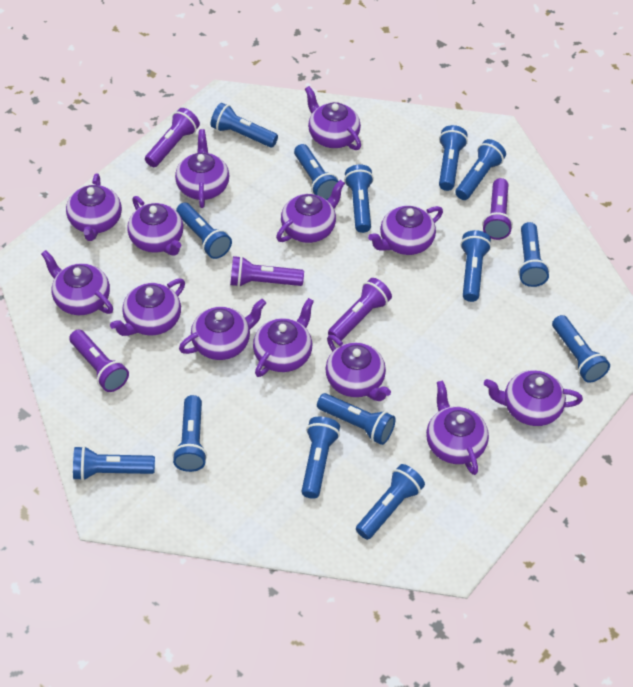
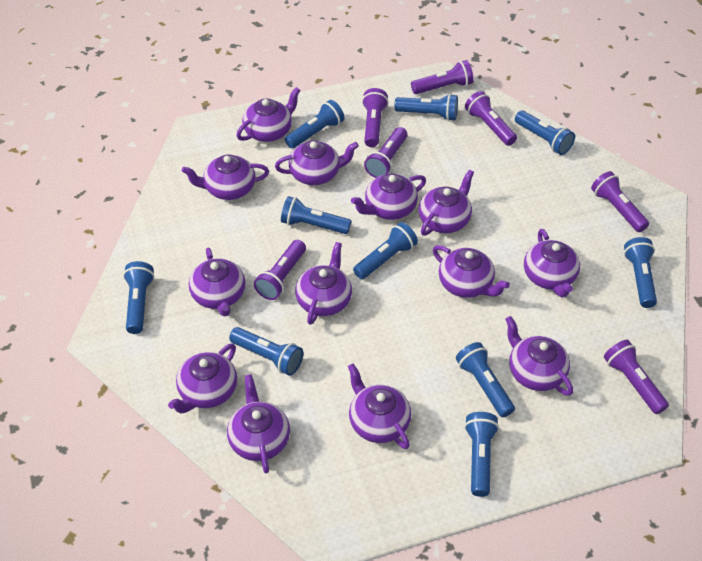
blue flashlight: [73,446,155,481] [172,395,207,472] [176,203,232,259] [211,103,278,147] [294,144,338,200] [301,417,340,499] [317,393,396,445] [344,165,374,233] [356,464,425,540] [439,125,468,191] [455,139,506,200] [460,230,491,302] [518,222,550,287] [552,315,610,383] = 14 -> [123,261,155,334] [229,327,303,376] [281,196,351,234] [285,100,344,149] [353,222,418,279] [394,94,458,121] [456,342,515,417] [464,412,499,497] [515,111,575,155] [624,237,657,308] = 10
purple flashlight: [69,329,129,392] [145,108,200,167] [230,256,304,287] [328,278,392,341] [482,178,513,240] = 5 -> [254,240,306,300] [362,88,389,147] [364,127,408,178] [411,60,474,94] [465,91,517,146] [591,171,649,232] [604,340,669,414] = 7

